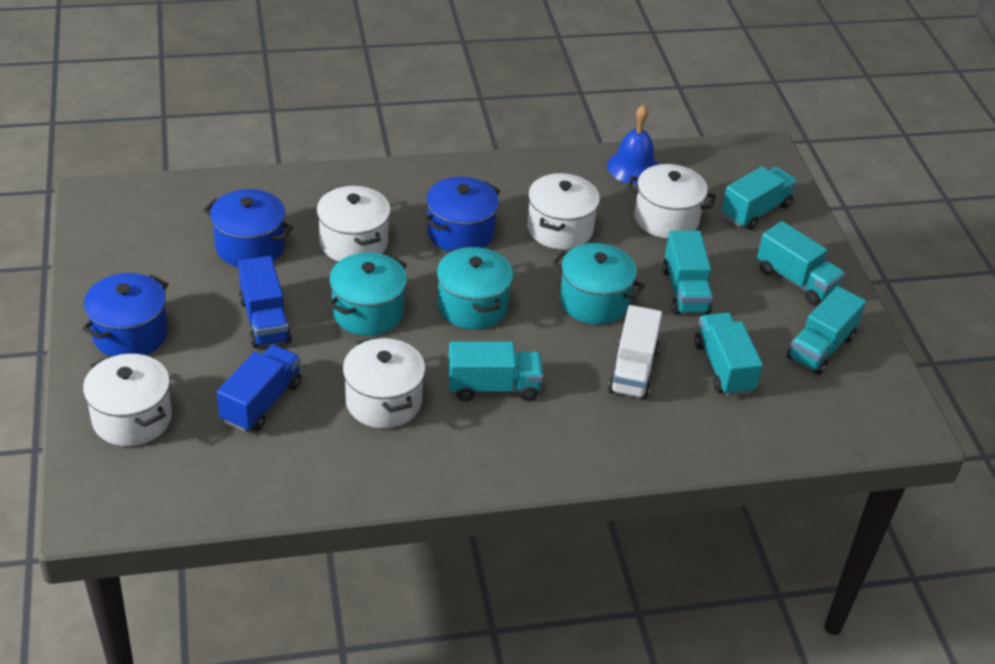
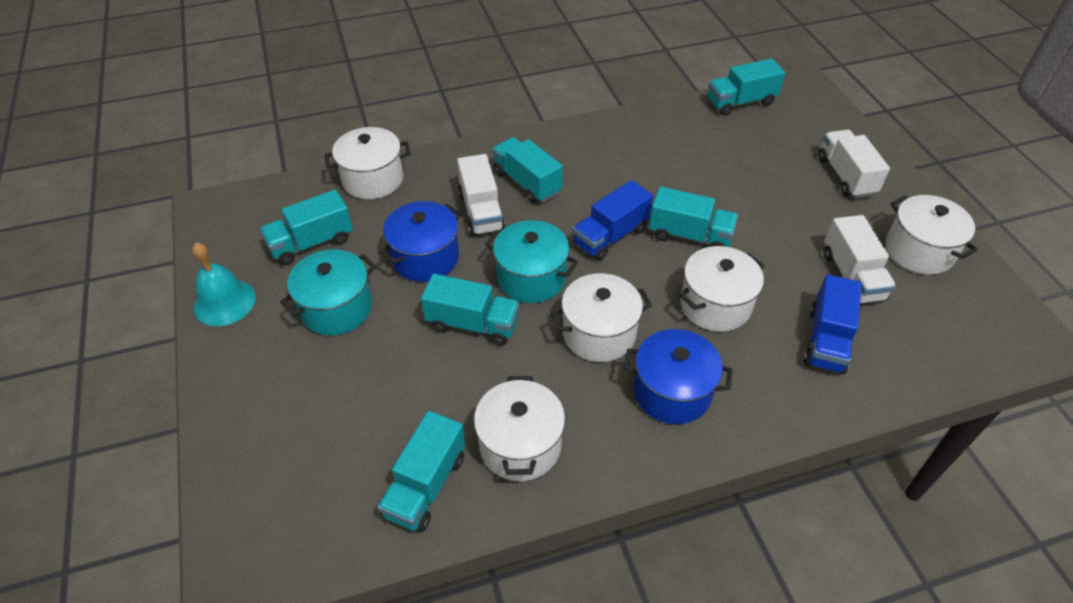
blue bell: [607,105,658,184] = 1 -> none = 0
blue pot: [82,273,168,356] [203,189,293,267] [424,177,500,252] = 3 -> [380,201,462,282] [623,329,733,424] = 2
turquoise bell: none = 0 -> [192,243,256,326] = 1
turquoise pot: [328,252,407,336] [437,246,513,329] [552,243,645,324] = 3 -> [280,249,376,335] [485,220,578,303] = 2
white truck: [608,305,662,400] = 1 -> [457,154,505,236] [818,129,890,198] [823,215,896,303] = 3

